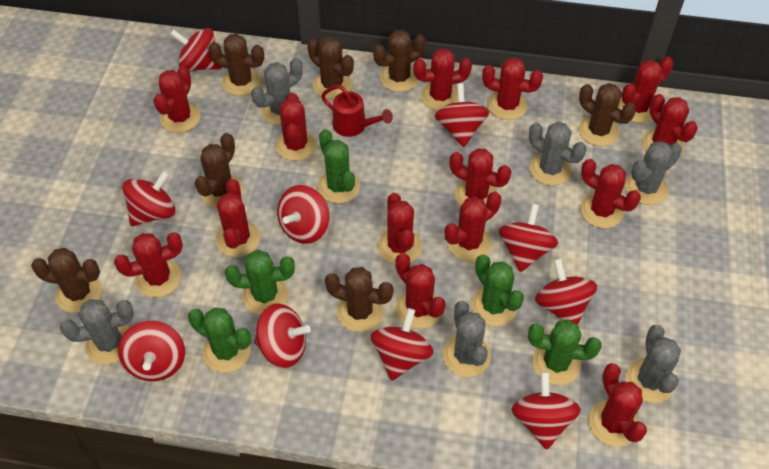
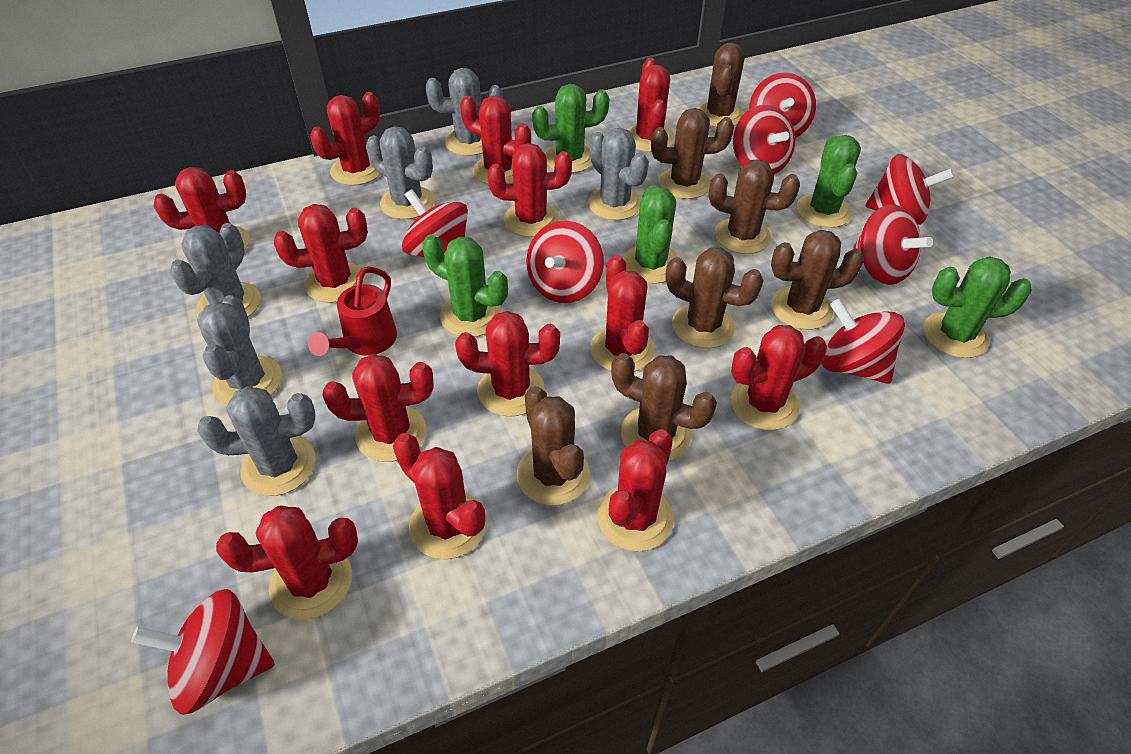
red cactus: [114,232,183,298] [154,66,200,133] [216,179,260,257] [275,92,317,161] [378,193,422,264] [395,253,446,329] [413,48,472,111] [445,191,501,261] [450,148,511,206] [482,58,543,120] [580,159,641,228] [588,363,647,447] [618,57,673,123] [642,94,698,155] = 14 -> [154,167,250,251] [216,506,358,620] [274,204,368,303] [310,92,380,186] [322,354,434,462] [393,433,487,559] [455,311,560,417] [460,96,531,185] [487,143,572,237] [590,255,655,372] [597,429,674,551] [628,58,674,152] [730,325,827,430] = 13
red spinning top: [118,321,185,381] [122,170,175,226] [170,28,222,71] [254,304,311,368] [277,185,330,244] [371,308,434,381] [435,83,489,147] [498,204,558,272] [511,371,581,449] [535,258,597,324] = 10 -> [131,589,275,715] [402,189,468,257] [526,221,604,303] [733,105,795,174] [749,73,816,138] [822,299,905,384] [853,204,933,285] [865,154,954,224] = 8

